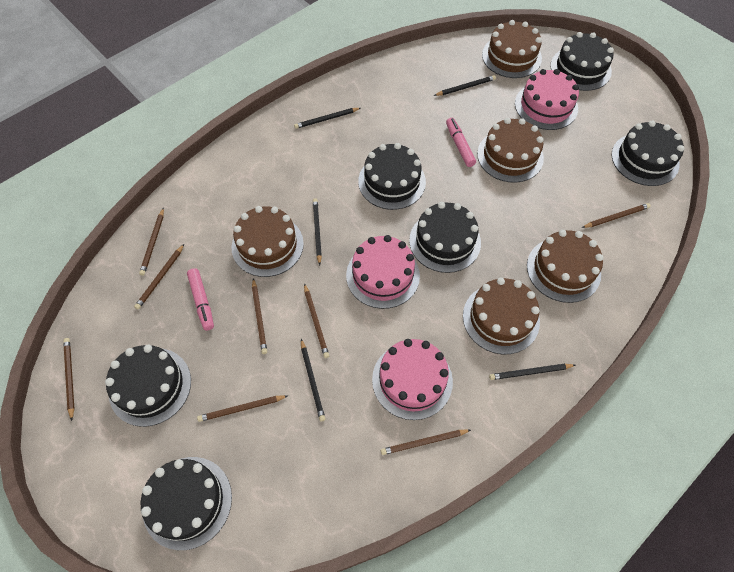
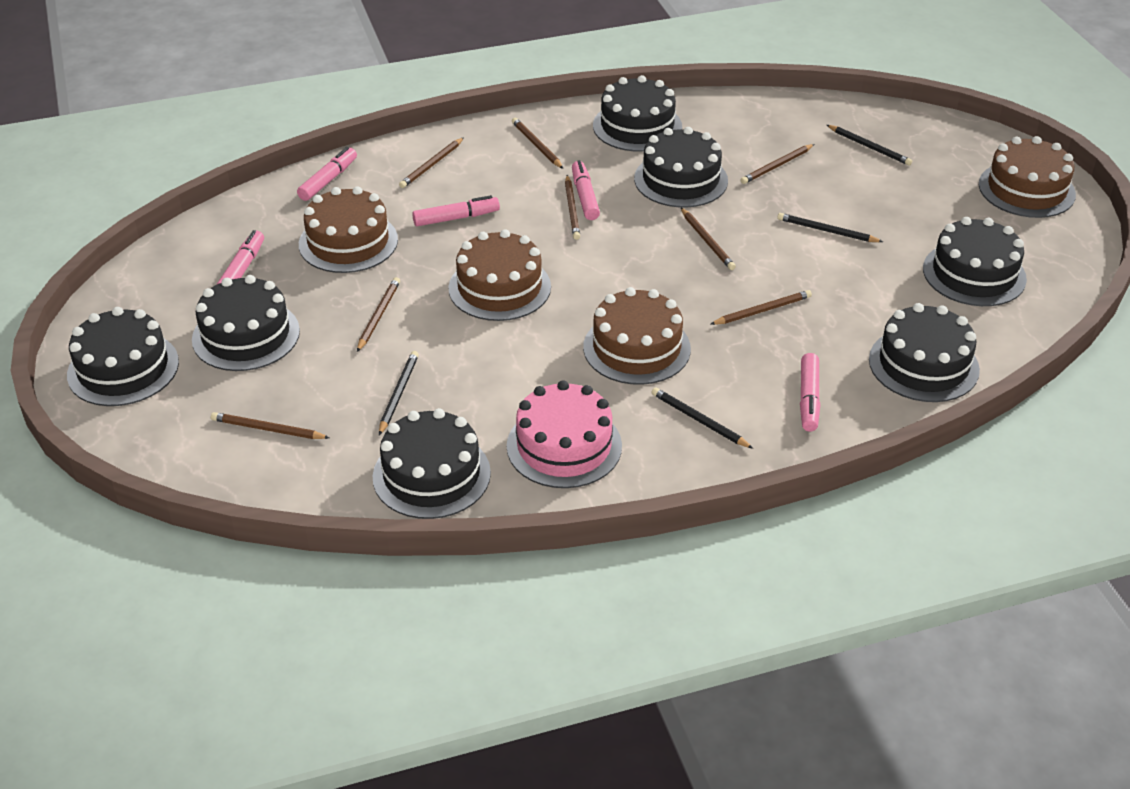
black cake: [105,344,191,427] [141,457,232,550] [358,143,426,210] [409,202,481,273] [550,32,614,91] [612,121,684,186] = 6 -> [67,307,179,406] [192,275,300,371] [373,408,491,519] [593,75,682,152] [634,127,728,208] [869,303,980,402] [923,217,1027,306] = 7
black pencil: [294,108,361,129] [301,339,325,421] [313,198,322,265] [434,75,496,96] [489,364,575,380] = 5 -> [379,351,419,435] [651,387,753,449] [777,213,883,242] [827,125,912,166] = 4
brown cake: [232,206,304,277] [463,277,540,354] [477,118,544,183] [482,20,542,78] [527,230,604,303] = 5 -> [299,186,398,273] [448,229,551,321] [583,287,691,385] [979,136,1076,218] = 4
pink cake: [346,235,420,309] [372,339,453,420] [515,69,579,130] = 3 -> [507,380,622,488] = 1
pink marker: [187,268,214,331] [446,118,476,167] = 2 -> [216,230,264,285] [297,147,357,201] [412,195,500,226] [572,160,600,220] [800,353,820,432] = 5

